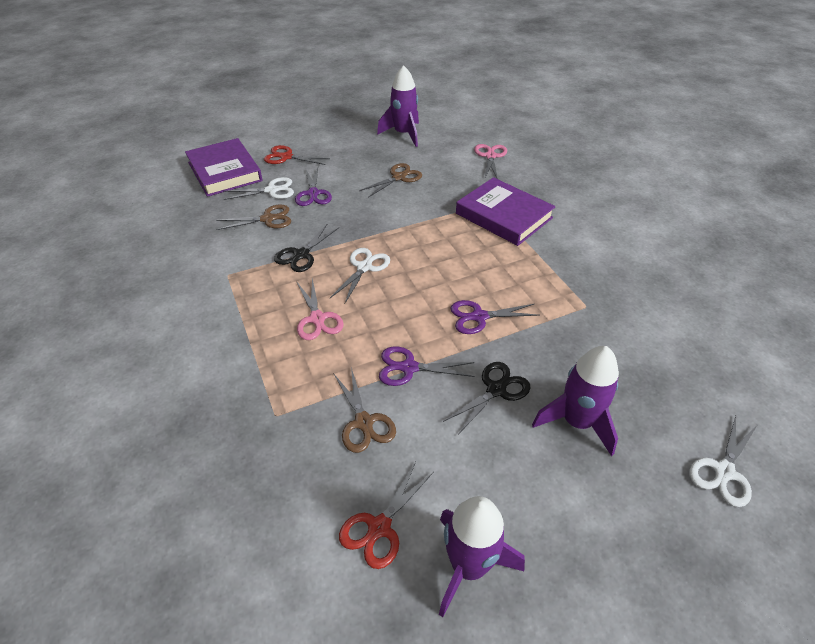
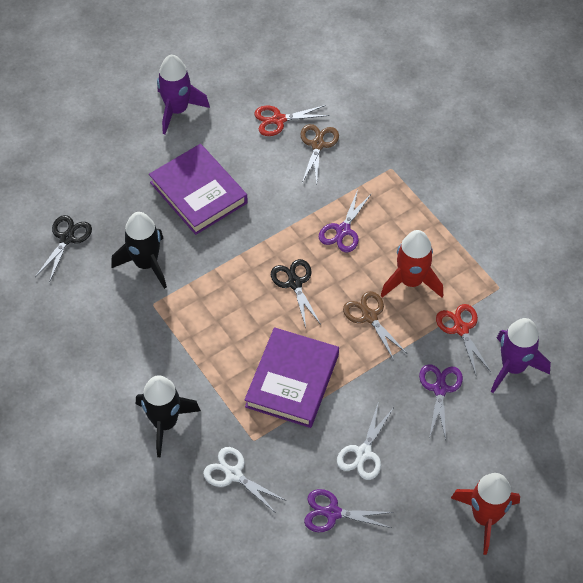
black rocket: none = 0 -> [111,212,167,289] [136,375,201,457] = 2
brown scissors: [216,204,291,230] [333,367,396,453] [359,163,422,197] = 3 -> [301,124,339,184] [343,291,407,360] = 2
pink scissors: [296,278,344,340] [474,144,507,179] = 2 -> none = 0
purple rocket: [377,65,419,147] [439,496,525,617] [532,346,619,456] = 3 -> [157,55,210,134] [491,318,551,393] = 2
red rocket: none = 0 -> [381,230,443,298] [451,473,520,555] = 2
white scissors: [223,177,294,200] [330,248,390,303] [689,416,757,507] = 3 -> [203,447,286,513] [337,401,393,480] = 2

